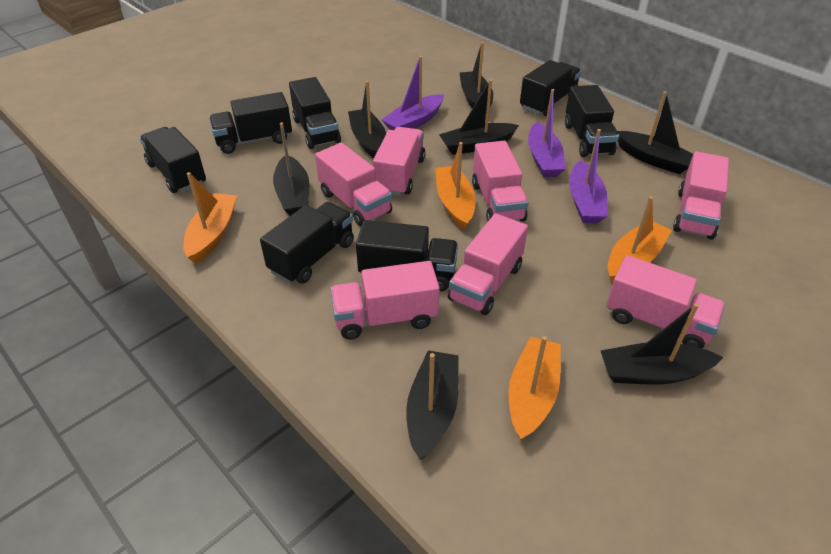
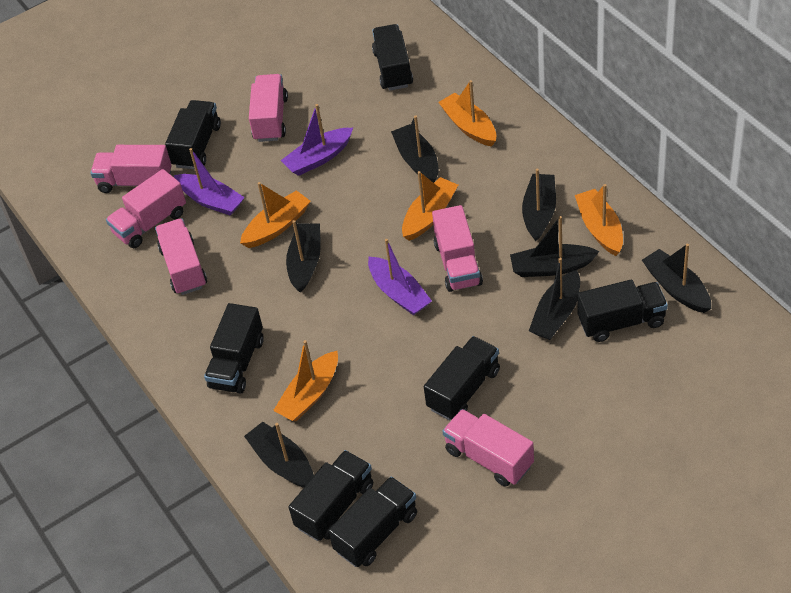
orange boat: [183,172,237,263] [435,142,476,230] [508,336,561,440] [608,196,672,284] = 4 -> [240,182,311,248] [273,340,338,421] [402,171,458,241] [438,80,496,147] [575,184,623,256] = 5
pink truck: [315,143,392,226] [330,261,440,340] [373,127,426,196] [448,213,528,315] [472,141,528,221] [606,255,726,349] [673,151,729,240] = 7 -> [90,145,172,193] [106,169,186,248] [155,219,207,295] [249,74,288,142] [432,205,483,292] [442,409,534,487] = 6

